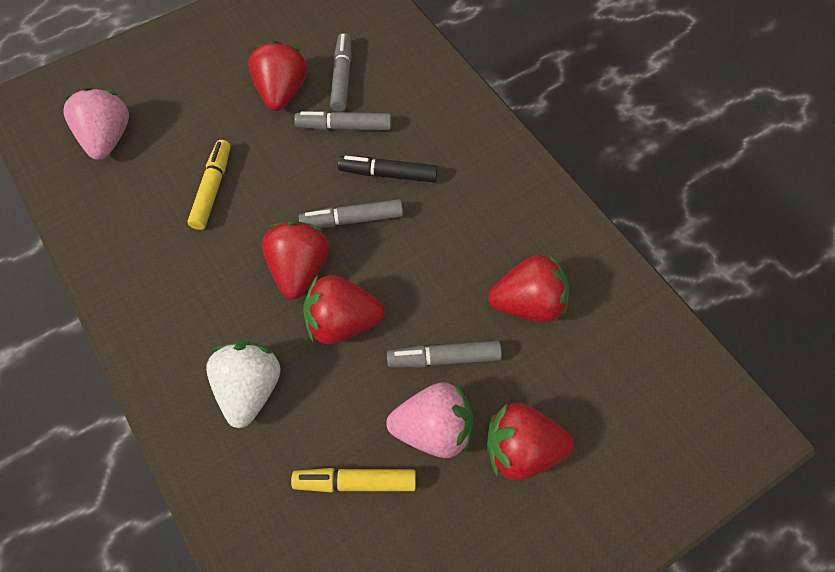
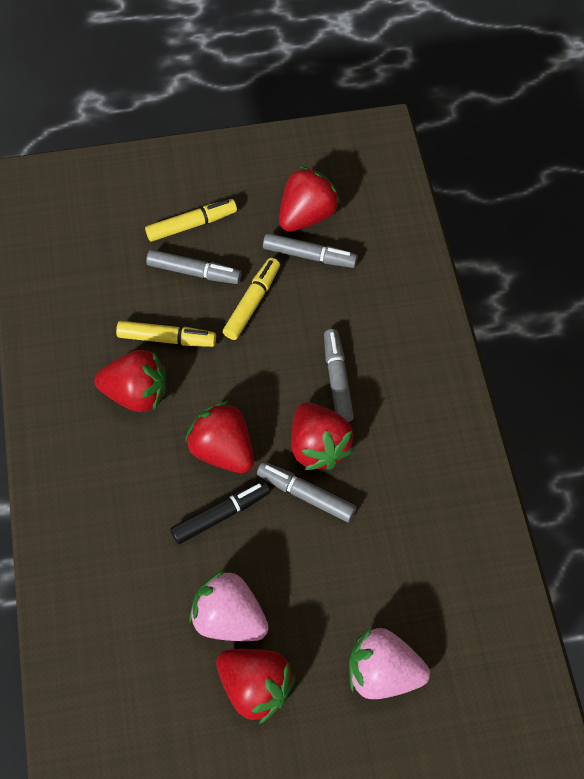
white strawberry: [206,341,281,428] = 1 -> none = 0
yellow marker: [187,140,231,230] [291,468,416,492] = 2 -> [116,321,216,347] [145,199,237,242] [223,258,280,340] = 3

